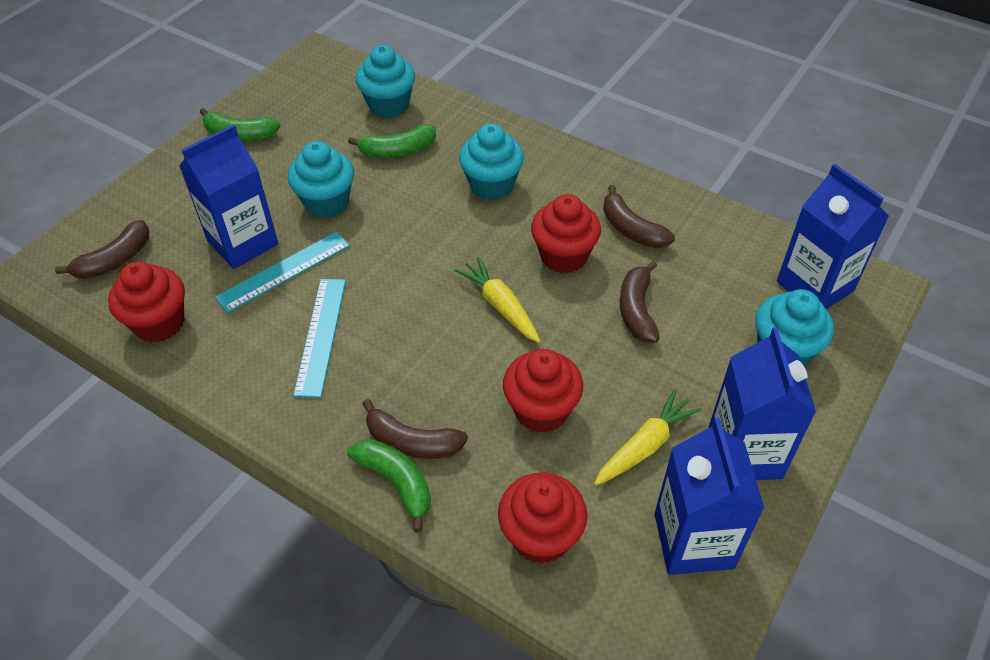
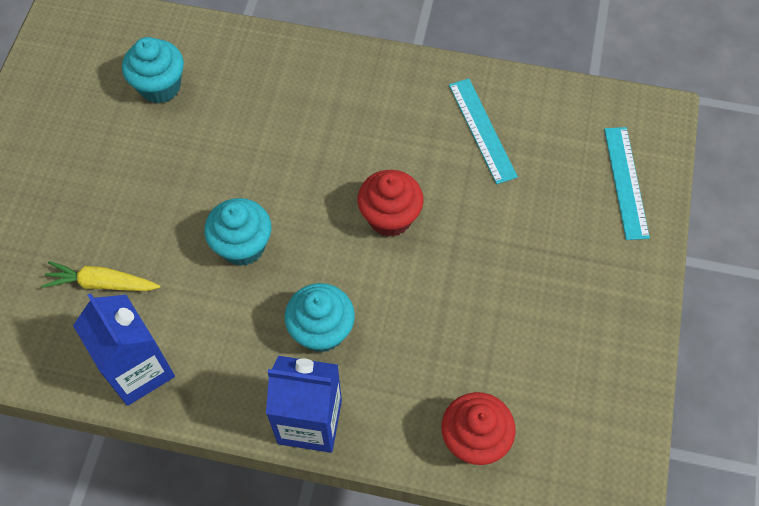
blue carton: [179,124,278,269] [655,418,765,575] [708,327,816,480] [777,164,889,309] = 4 -> [73,293,175,406] [266,356,342,453] = 2
brown banana: [55,220,149,279] [362,399,468,459] [603,185,675,248] [620,261,660,342] = 4 -> none = 0
green banana: [200,108,281,141] [347,439,431,532] [348,124,436,158] = 3 -> none = 0
red cupcake: [108,261,185,342] [498,473,587,564] [503,349,583,433] [531,194,601,274] = 4 -> [358,170,424,237] [441,392,516,465] = 2
turquoise cupcake: [288,141,354,218] [356,45,415,118] [459,124,524,200] [755,289,834,367] = 4 -> [122,37,184,103] [204,198,272,266] [284,283,355,353] = 3
yellow carrot: [454,257,541,343] [594,389,701,486] = 2 -> [41,261,160,291] = 1

